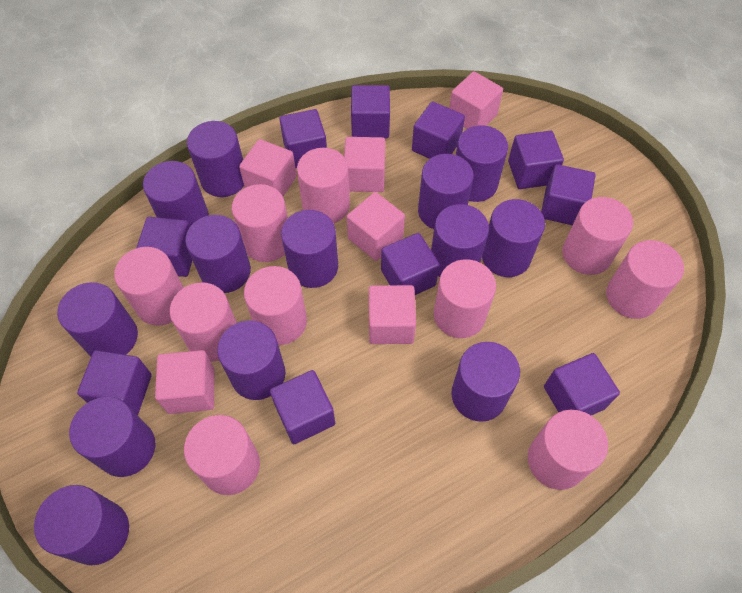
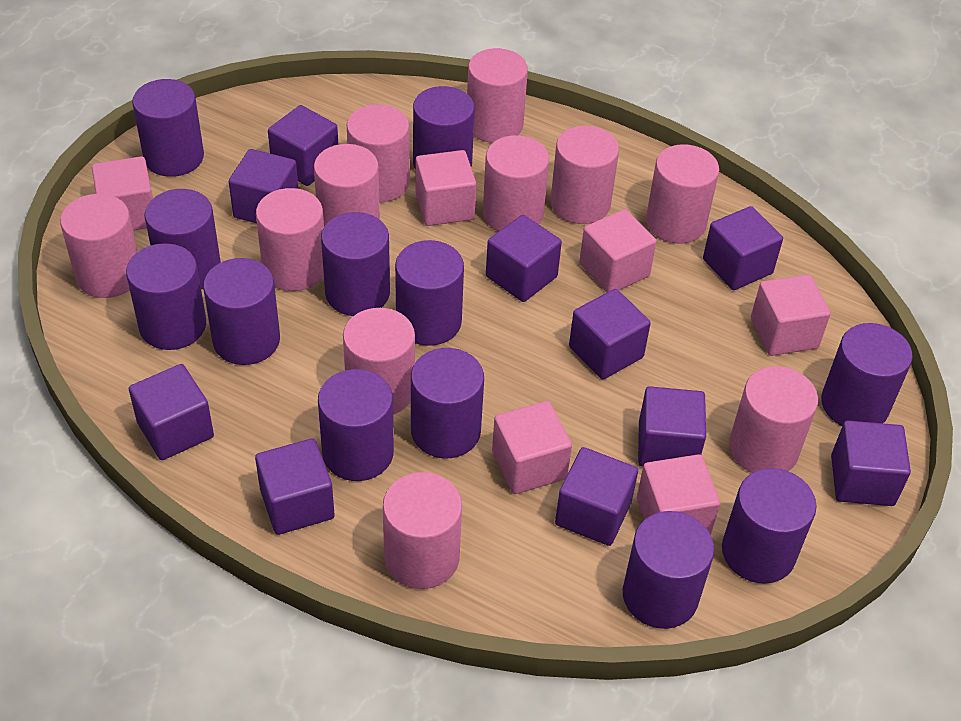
pink cylinder: [114,247,184,326] [170,282,237,362] [184,415,260,495] [232,184,288,262] [244,266,307,345] [297,148,350,223] [434,259,496,338] [528,410,608,490] [562,197,633,275] [606,240,684,319] = 10 -> [60,194,138,298] [256,188,324,291] [314,144,380,227] [343,308,415,414] [347,104,409,203] [383,472,462,589] [467,48,528,143] [483,135,549,231] [551,126,619,224] [646,144,719,244] [729,366,818,473] = 11
purple cylinder: [34,485,129,565] [57,282,138,356] [69,397,156,477] [143,161,209,226] [185,215,251,293] [187,121,244,197] [217,320,285,400] [281,210,338,288] [418,154,474,229] [431,204,489,277] [451,342,520,422] [456,125,508,202] [482,199,545,277] = 13 -> [126,243,206,350] [132,79,204,177] [144,189,221,289] [203,258,280,365] [318,369,394,481] [321,212,390,316] [395,240,464,346] [411,348,484,458] [413,86,475,170] [623,511,714,629] [722,468,817,584] [821,323,913,426] = 12

